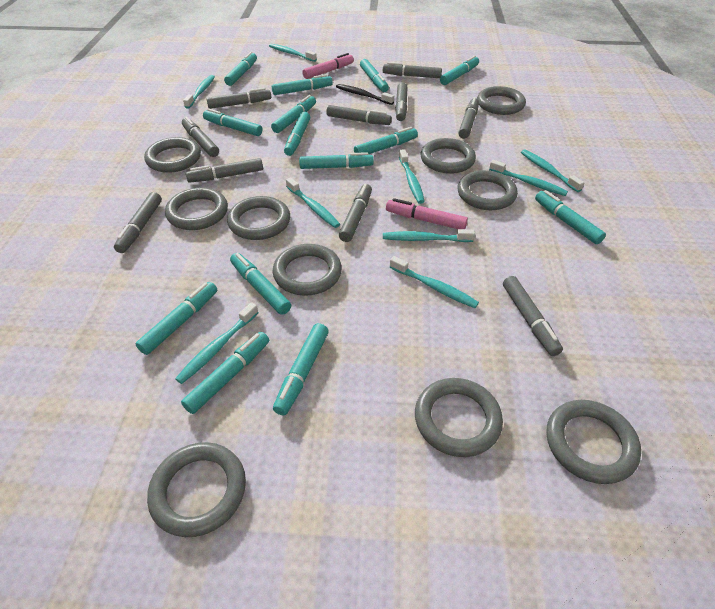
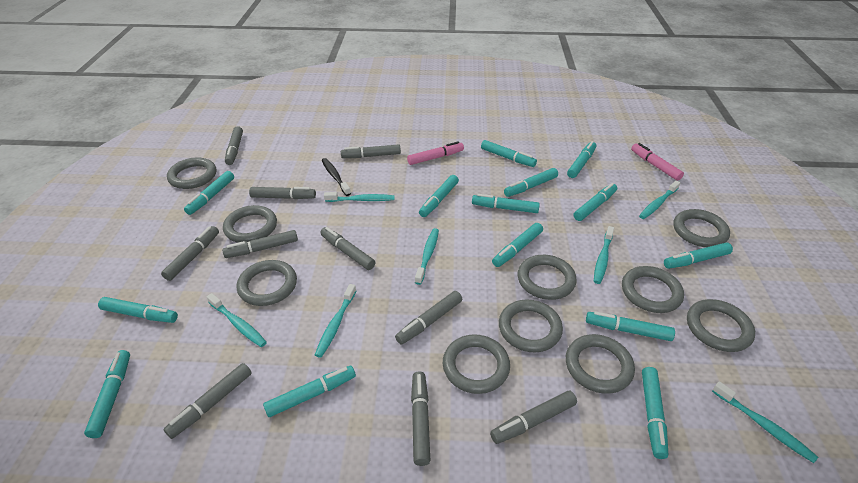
turquoise toothbrush: [175,302,259,384] [183,75,215,109] [269,44,317,62] [286,177,340,228] [383,229,475,242] [390,256,479,308] [399,149,425,204] [489,160,568,196] [521,149,584,192] = 9 -> [207,293,267,347] [315,284,356,358] [324,192,395,202] [415,228,439,285] [594,226,614,284] [639,180,680,219] [712,381,818,463] = 7

